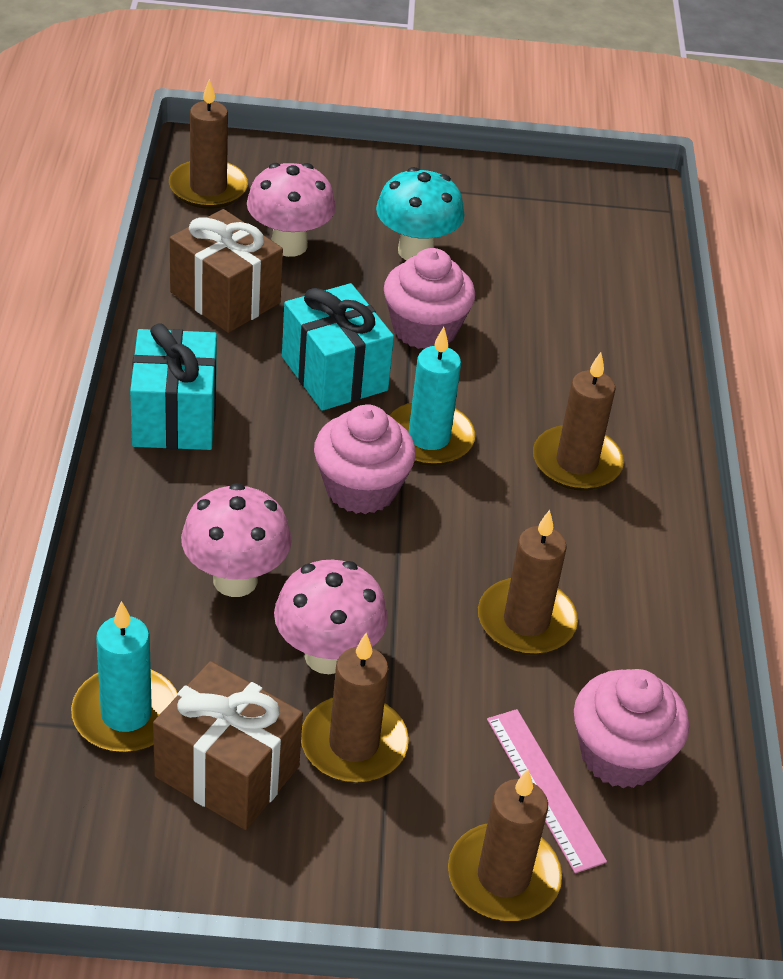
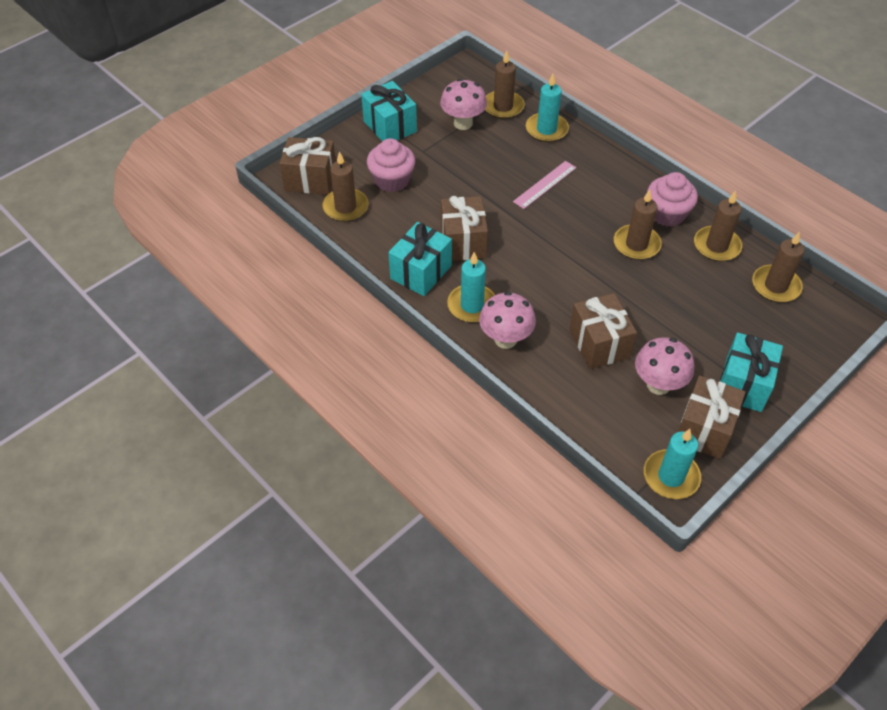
brown gift: [153,661,303,830] [170,209,283,333] = 2 -> [279,137,336,195] [441,196,488,261] [569,293,637,369] [678,375,746,459] = 4
pink cupcake: [314,404,416,514] [384,248,475,349] [574,669,689,788] = 3 -> [367,138,415,192] [647,172,698,227] = 2
turquoise candle: [71,601,178,752] [389,327,475,466] = 2 -> [447,252,495,323] [526,74,569,142] [644,429,701,499] = 3
turquoise gift: [130,324,217,450] [282,283,394,411] = 2 -> [361,81,417,141] [388,222,452,296] [720,332,783,412] = 3
turquoise mushroom: [376,167,464,260] = 1 -> none = 0

